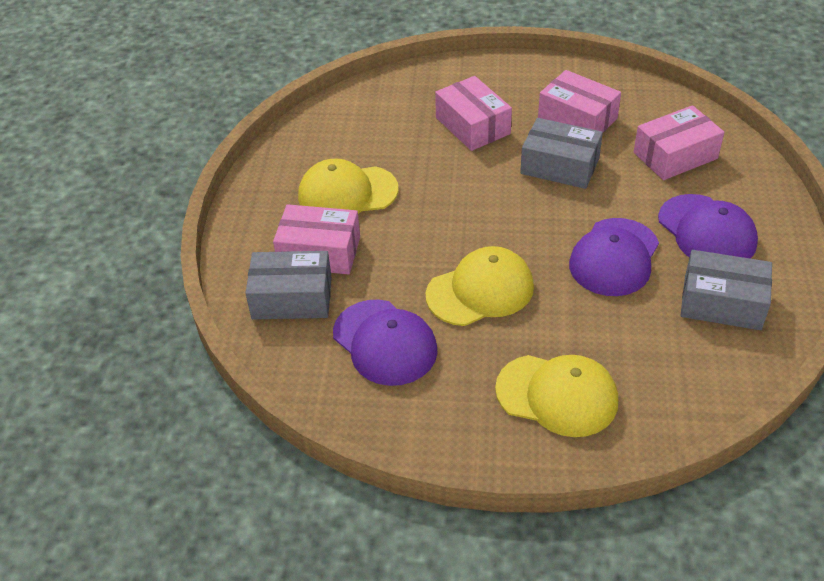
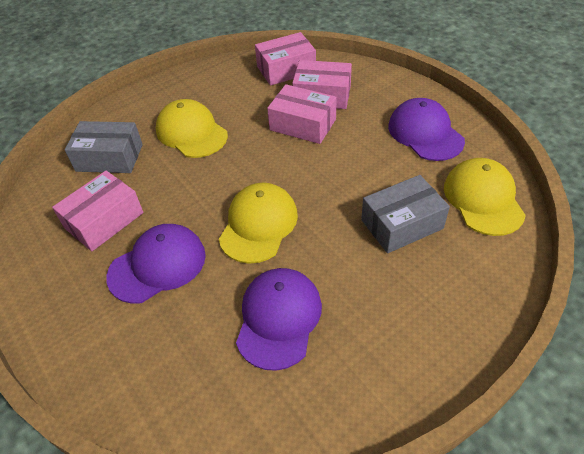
grey box: [245,251,332,319] [520,118,603,189] [681,250,772,330] = 3 -> [65,121,143,173] [361,175,450,253] = 2

